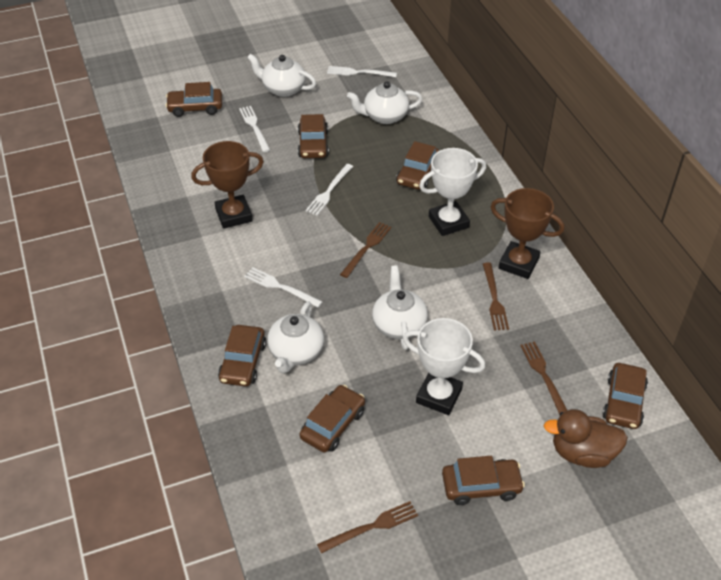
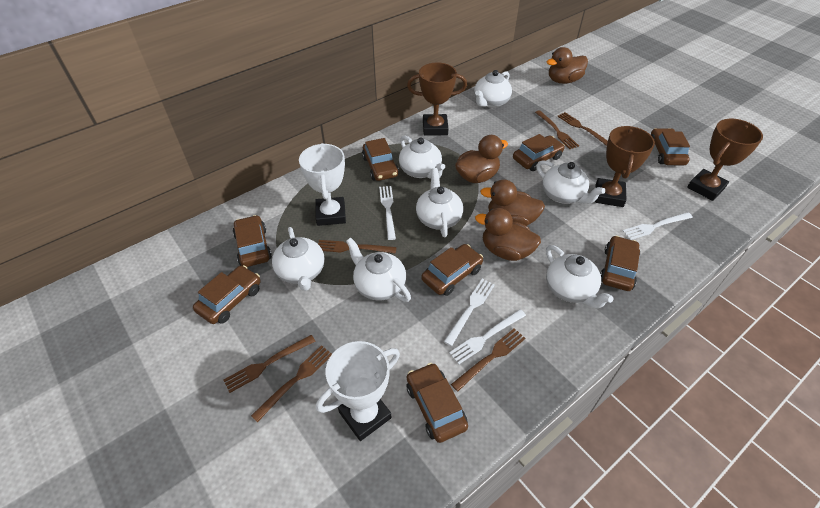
brown car: [165,82,222,117] [218,325,266,386] [298,114,329,158] [300,385,365,452] [396,141,439,190] [442,456,525,505] [602,363,648,429] = 7 -> [193,265,261,324] [233,215,272,267] [362,138,399,181] [407,363,468,443] [421,244,483,296] [513,134,565,171] [600,236,640,291] [651,128,690,165] = 8
brown duck: [544,409,628,468] = 1 -> [455,135,508,183] [475,208,541,261] [480,179,545,226] [547,47,588,84] = 4
brown fork: [317,501,418,554] [340,222,391,278] [483,262,509,330] [520,341,568,415] = 4 -> [224,335,316,393] [251,345,332,422] [318,240,397,254] [451,328,526,391] [535,110,579,149] [557,112,608,146] = 6
brown trophy: [191,141,264,229] [491,188,564,279] = 2 -> [407,62,467,136] [595,126,655,207] [687,119,763,201] = 3
white teapot: [247,54,316,97] [267,301,324,373] [347,81,422,124] [372,265,428,350] = 4 -> [272,227,325,291] [346,238,411,302] [399,135,445,179] [416,168,463,237] [474,70,512,108] [536,160,605,204] [546,245,613,309] = 7

